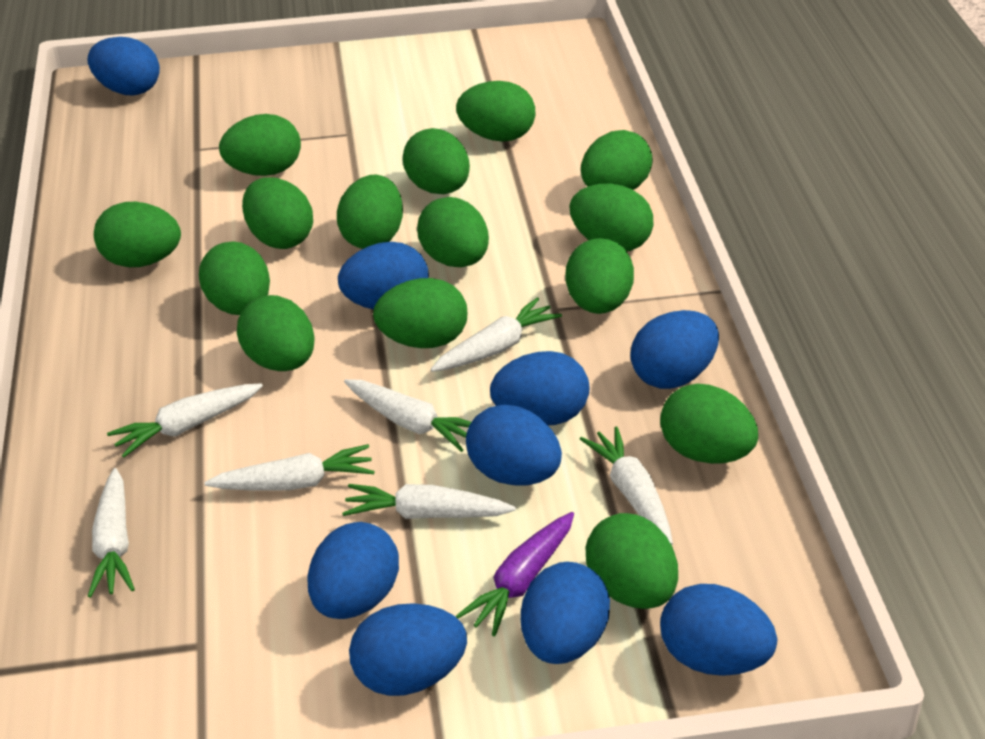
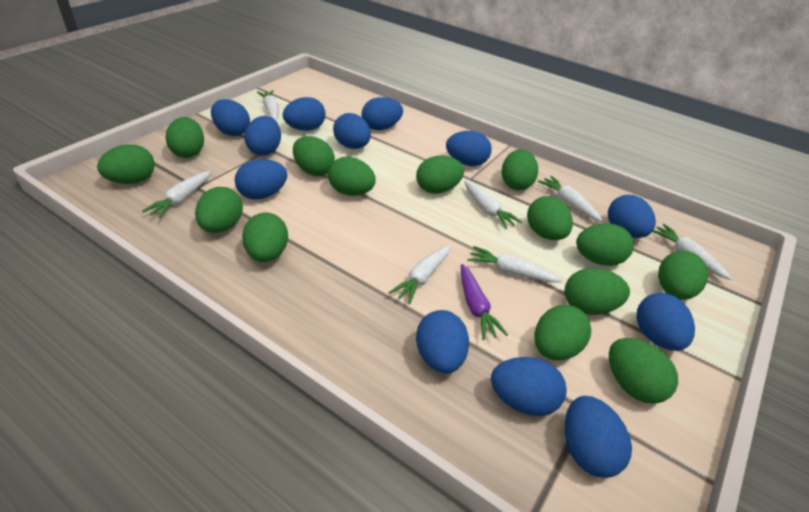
blue egg: [87,37,160,95] [307,522,399,619] [338,242,429,310] [349,603,467,696] [466,404,562,486] [490,351,589,426] [521,562,610,664] [630,310,719,389] [660,584,777,676] = 9 -> [211,99,250,136] [235,159,287,200] [244,116,281,156] [283,97,326,131] [333,113,371,149] [361,97,403,130] [416,310,469,374] [446,131,492,166] [491,357,567,416] [565,396,632,478] [608,195,656,238] [637,293,695,351] = 12
green egg: [94,202,181,267] [199,241,270,315] [219,114,301,176] [237,295,315,371] [242,177,313,249] [337,175,403,249] [373,278,467,348] [403,128,470,194] [417,197,489,267] [456,81,535,142] [566,238,634,314] [569,184,653,251] [581,130,653,190] [585,513,678,609] [660,384,758,464] = 15 -> [97,144,155,184] [166,117,204,158] [195,187,243,233] [242,212,288,262] [293,136,335,176] [328,157,376,196] [416,156,464,194] [502,149,538,190] [527,196,573,240] [534,305,591,360] [565,268,630,315] [576,223,634,266] [609,338,678,404] [658,251,708,300] = 14

